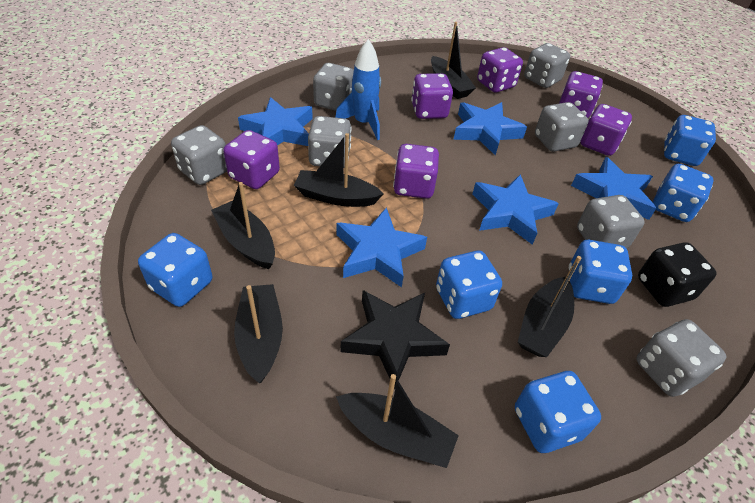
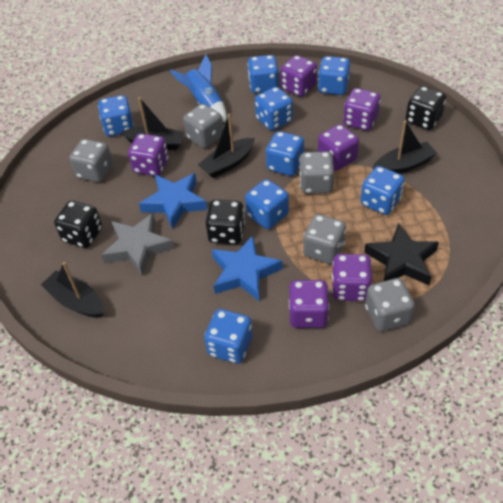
black boat: [211,182,275,269] [234,284,283,383] [294,133,384,207] [336,374,459,468] [431,22,476,99] [518,256,581,357] = 6 -> [41,262,104,318] [121,97,185,150] [198,114,255,178] [373,121,437,174] = 4
black dice: [638,242,717,307] = 1 -> [54,201,102,248] [206,199,245,245] [406,86,446,130] = 3
blue dice: [138,233,212,307] [436,251,502,319] [515,371,601,453] [569,240,632,304] [653,164,714,222] [664,115,716,166] = 6 -> [98,95,134,136] [204,309,252,363] [245,179,289,229] [248,55,279,93] [255,87,293,130] [266,131,304,176] [318,56,350,95] [361,166,405,215] = 8
blue star: [238,97,313,146] [336,207,427,287] [453,102,527,155] [472,174,559,245] [571,157,656,220] = 5 -> [139,173,207,229] [212,235,282,301] = 2
grey dice: [171,125,227,185] [308,116,352,168] [313,63,354,111] [524,43,570,88] [535,102,589,152] [577,195,645,248] [636,319,727,397] = 7 -> [70,139,113,182] [183,104,223,148] [299,151,334,194] [303,214,346,264] [365,278,415,331] = 5
grey star: none = 0 -> [102,213,174,276] = 1

